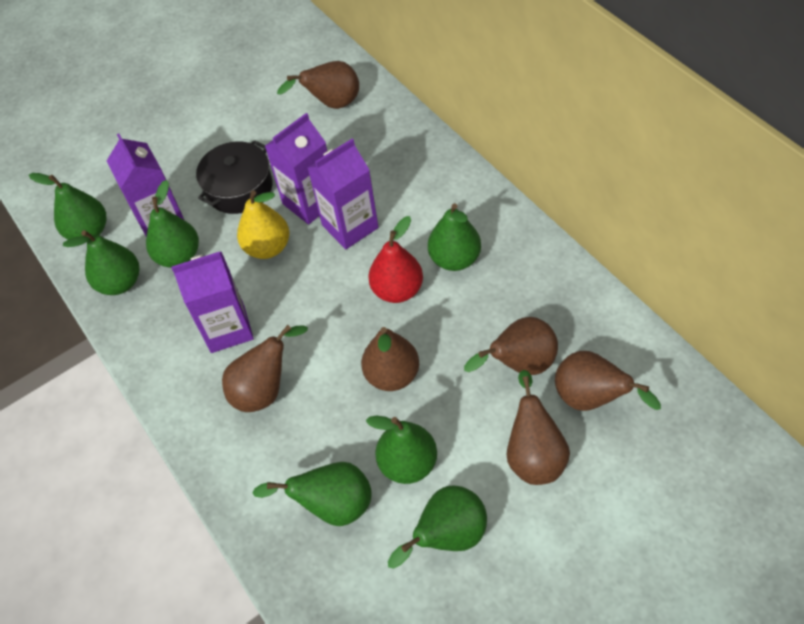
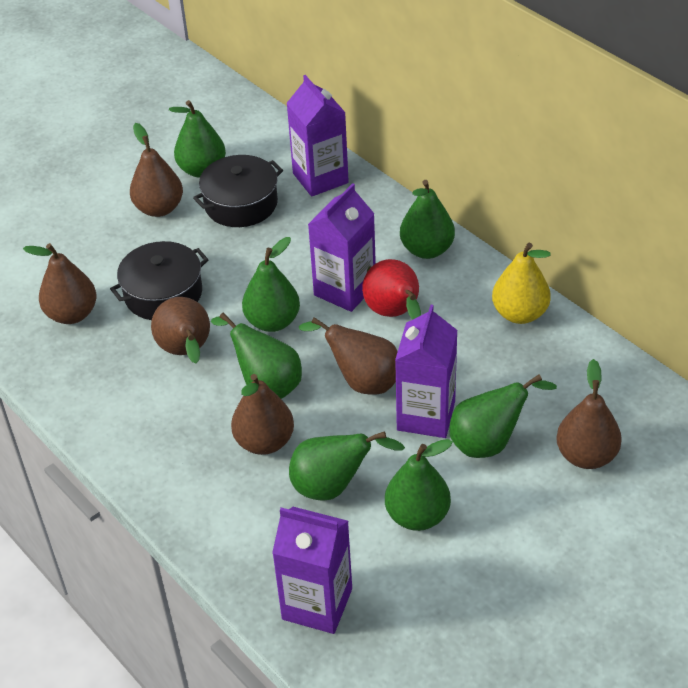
black pot: [196,140,273,214] = 1 -> [110,241,209,320] [193,155,283,227] = 2

